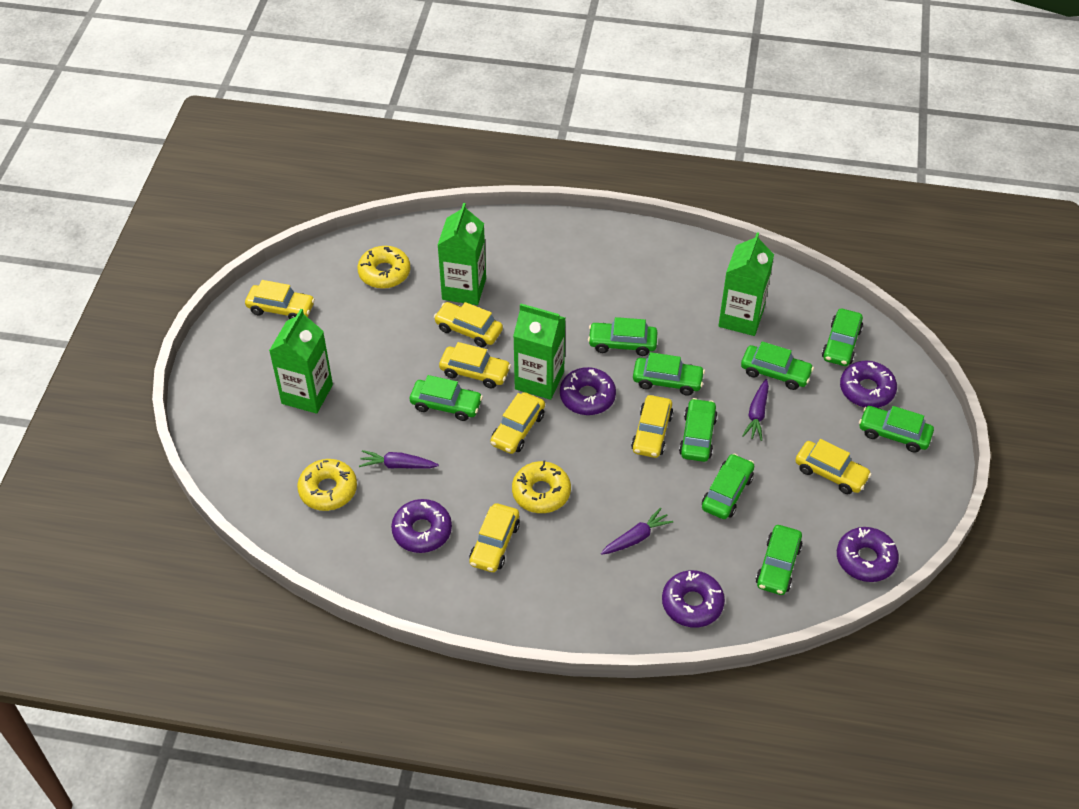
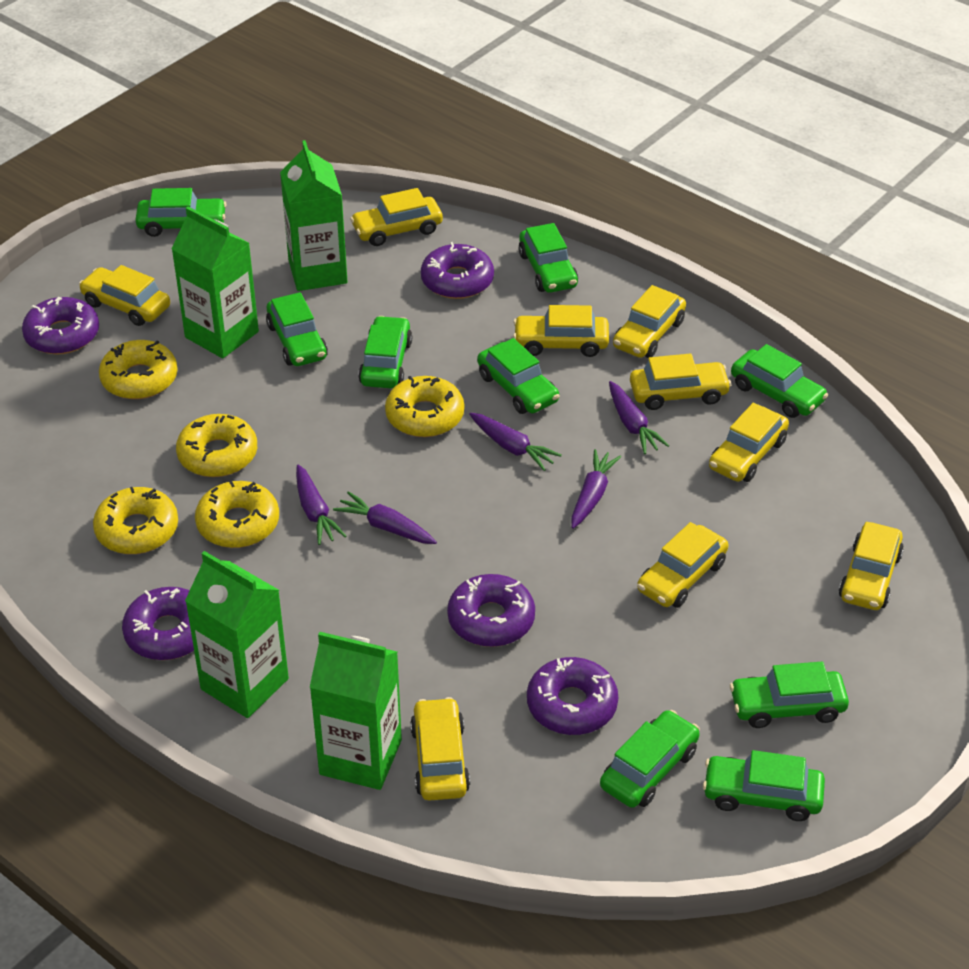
purple carrot: [359,450,439,469] [601,507,673,555] [742,379,769,441] = 3 -> [296,465,346,545] [333,491,437,544] [469,413,562,471] [571,449,622,529] [609,381,670,454] = 5
yellow car: [245,280,315,320] [434,302,503,347] [439,342,511,389] [469,503,520,572] [490,392,545,454] [631,395,673,458] [795,439,872,494] = 7 -> [79,265,170,326] [350,188,443,246] [410,697,470,801] [513,305,609,357] [613,285,686,358] [630,353,731,410] [637,522,729,608] [709,403,789,482] [839,522,904,610] = 9
yellow donut: [297,459,357,511] [358,246,410,289] [512,461,571,513] = 3 -> [93,487,178,554] [99,340,178,399] [176,414,257,477] [195,481,279,548] [385,376,464,437] = 5

